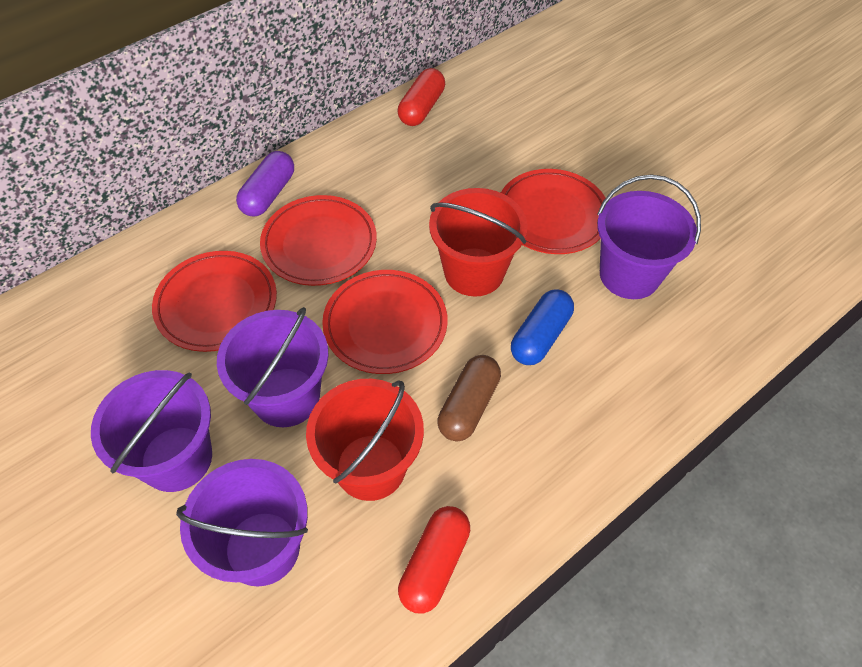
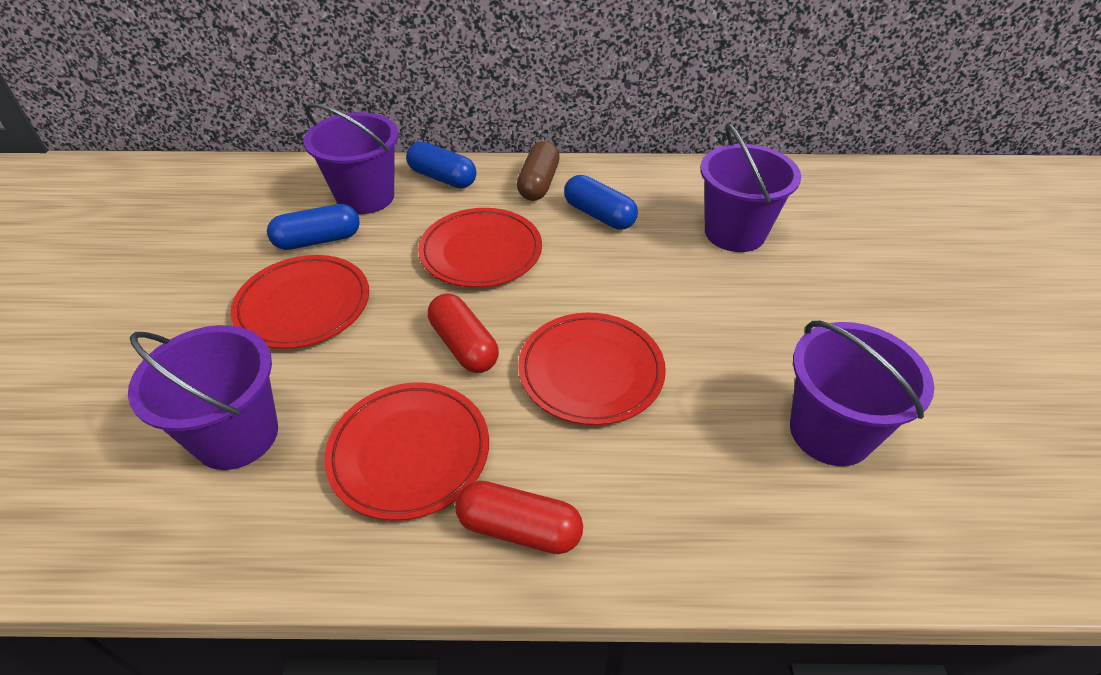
blue capsule: [511,289,574,365] = 1 -> [267,204,360,250] [406,142,476,188] [564,175,638,230] = 3
purple capsule: [236,151,294,216] = 1 -> none = 0
red bucket: [306,379,424,501] [429,188,528,297] = 2 -> none = 0

